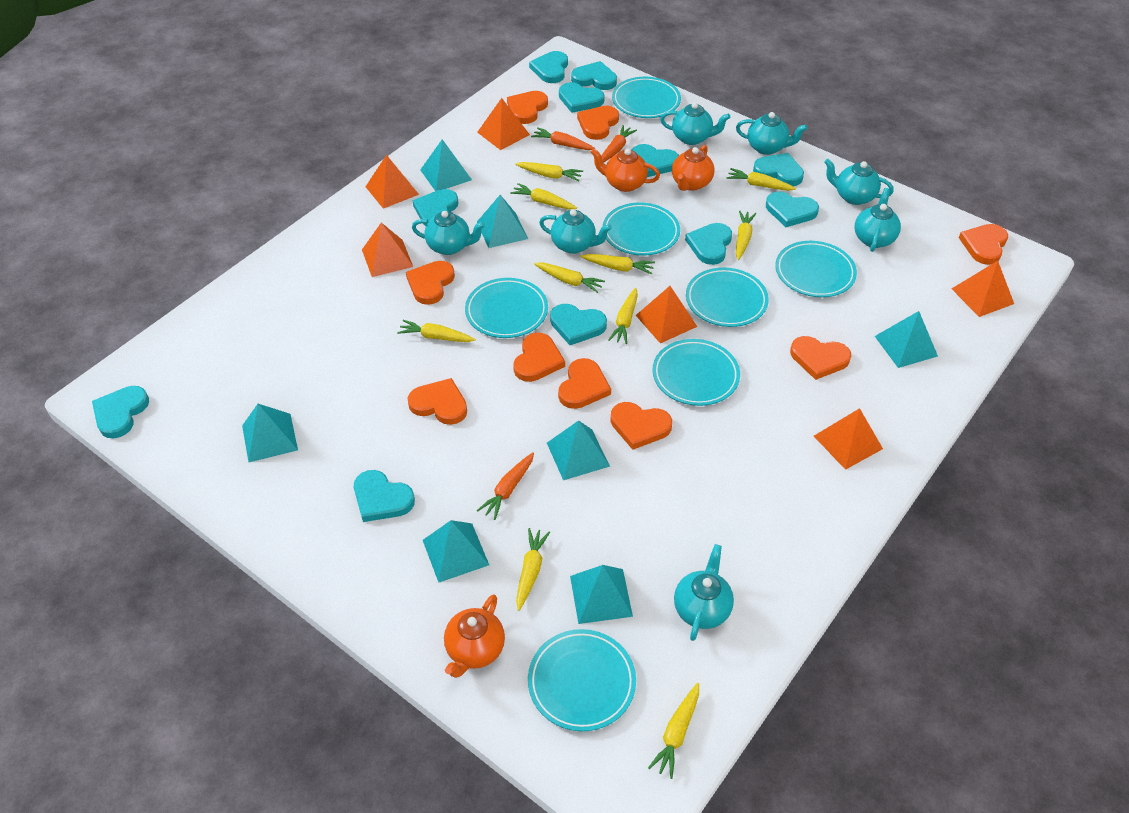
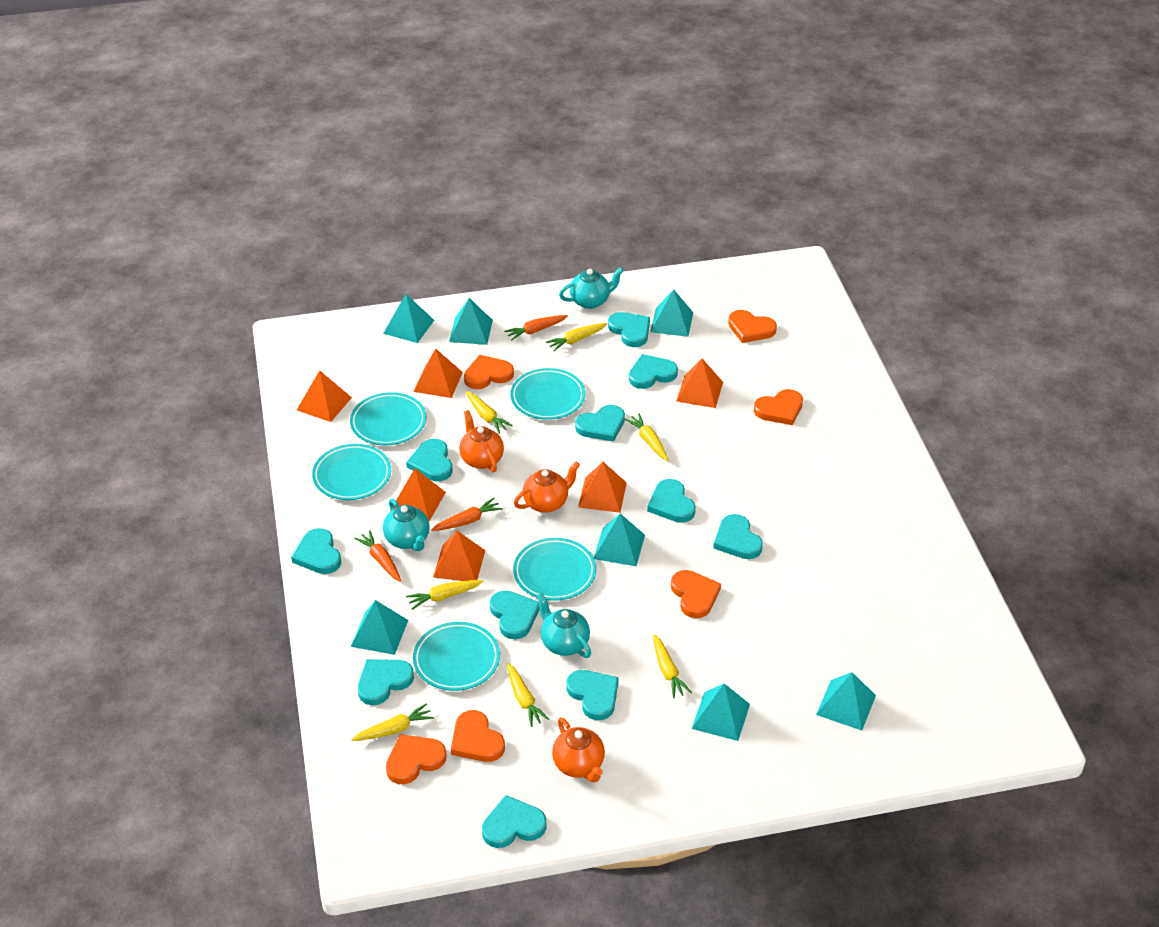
orange heart: [406,261,455,305] [407,378,467,425] [507,91,548,124] [513,333,565,382] [558,358,611,409] [577,106,619,140] [610,402,672,450] [790,336,851,380] [959,224,1008,265] = 9 -> [386,734,447,784] [451,710,505,762] [464,355,514,389] [671,570,721,618] [728,310,777,343] [754,389,803,425] = 6
turquoise plate: [465,278,548,338] [528,629,636,731] [603,202,680,256] [612,77,681,118] [652,339,740,406] [686,267,769,327] [775,241,857,297] = 7 -> [312,444,391,500] [350,392,426,445] [413,622,500,691] [510,368,585,420] [513,538,596,601] = 5
turquoise teapot: [412,211,485,255] [539,209,612,254] [660,102,730,145] [674,544,734,641] [736,112,807,155] [824,159,894,205] [855,188,901,252] = 7 -> [383,499,430,551] [537,593,591,658] [559,267,624,309] = 3
yellow carrot: [397,320,476,342] [510,183,577,209] [515,162,583,181] [516,528,550,611] [534,262,605,293] [580,254,655,275] [608,288,638,344] [648,683,699,779] [727,168,796,191] [736,210,756,260] = 10 -> [351,703,434,741] [406,580,483,610] [465,391,513,434] [507,663,550,727] [546,323,607,351] [625,414,669,461] [653,634,692,698] = 7

